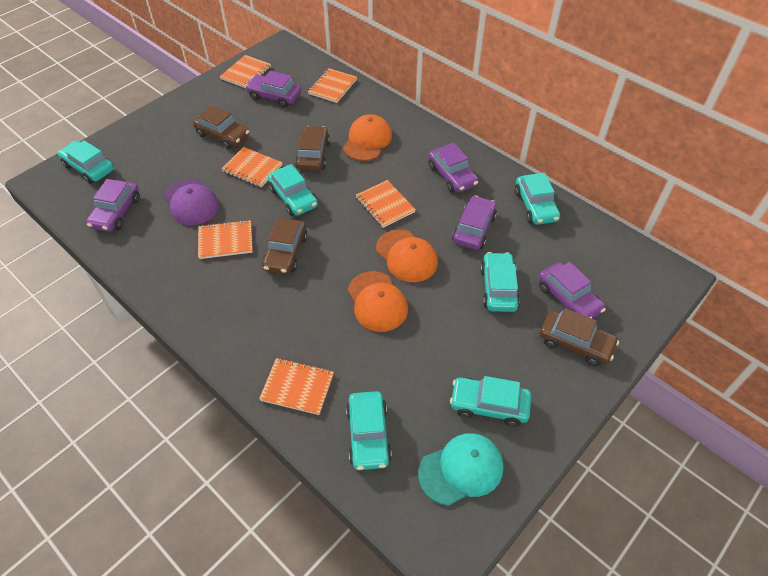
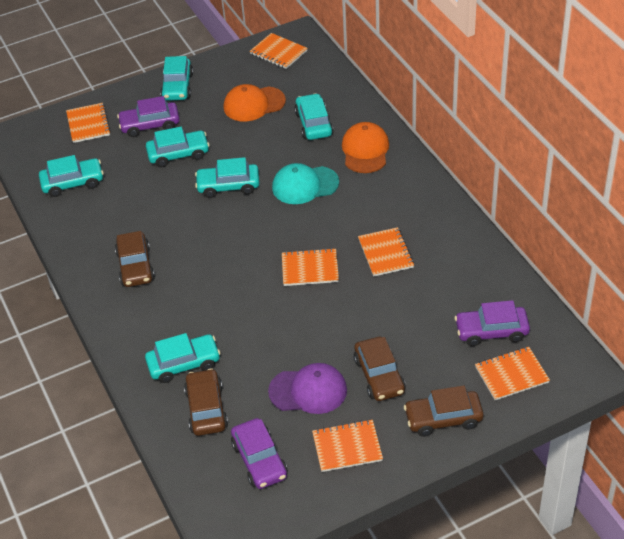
orange cap: [343,114,392,161] [348,271,408,332] [376,229,438,282] = 3 -> [224,84,286,121] [342,122,389,173] = 2
purple car: [86,179,140,232] [245,71,302,108] [428,143,479,193] [452,195,497,250] [538,262,606,319] = 5 -> [117,96,180,137] [231,418,288,489] [455,300,530,346] = 3

